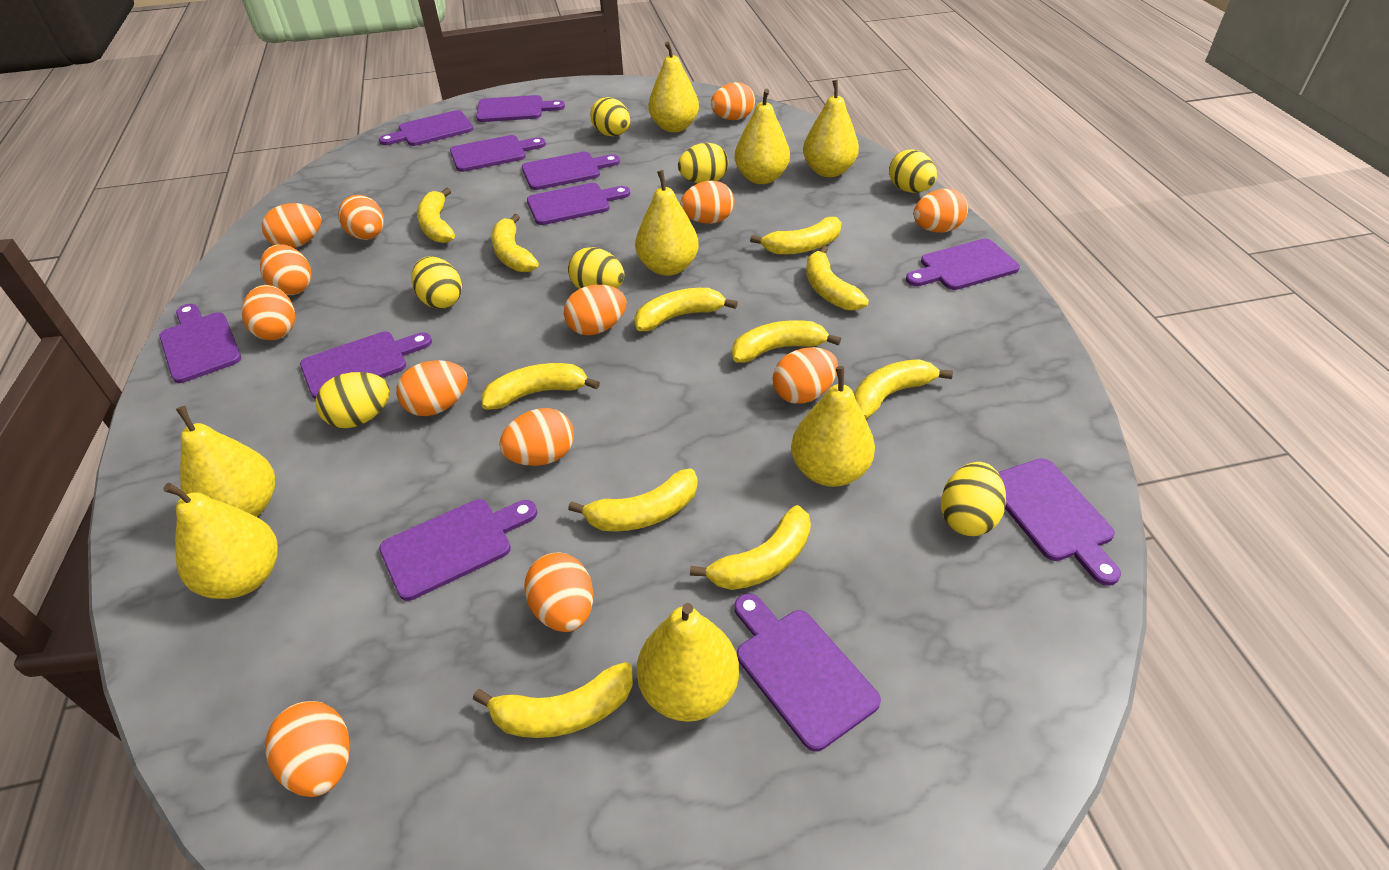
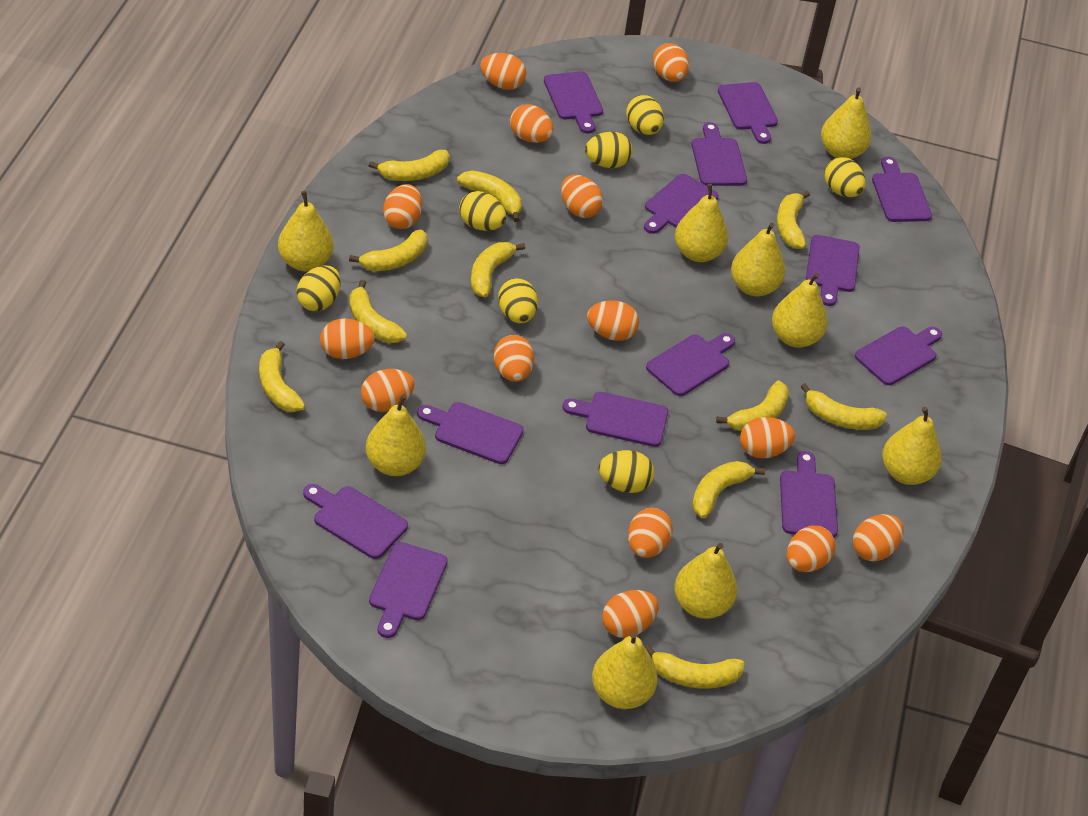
orange egg: [241,285,295,340] [260,245,312,295] [262,203,321,248] [265,701,350,797] [338,195,384,240] [396,360,468,416] [499,408,574,466] [524,552,593,632] [564,285,627,336] [680,180,735,224] [711,82,755,120] [772,347,838,404] [913,188,968,233] = 13 -> [320,318,375,359] [361,369,415,412] [383,184,422,229] [481,53,526,90] [494,335,534,382] [510,104,553,143] [561,175,603,218] [587,300,639,341] [602,590,659,638] [628,508,673,558] [653,43,689,82] [740,417,795,459] [787,526,836,572] [853,514,904,561] = 14
purple cutting board: [159,304,241,383] [300,332,432,399] [379,110,473,146] [379,499,537,601] [450,135,546,172] [476,95,565,122] [522,152,620,190] [527,183,630,225] [734,593,881,751] [906,239,1020,290] [998,458,1121,586] = 11 -> [303,484,408,559] [369,542,448,638] [417,402,524,464] [544,71,603,134] [563,392,668,447] [644,174,718,234] [646,333,735,396] [691,122,747,186] [718,82,778,144] [780,451,838,538] [806,235,860,306] [855,326,942,385] [872,157,932,222] = 13
yellow pear: [163,483,278,599] [176,406,275,517] [635,170,699,276] [637,603,739,722] [648,42,699,132] [735,89,790,184] [791,366,875,487] [803,80,859,177] = 8 -> [278,191,333,271] [366,395,426,476] [592,632,658,709] [674,543,737,619] [675,184,728,262] [731,223,785,296] [772,273,828,348] [821,88,872,159] [882,407,941,485] = 9

